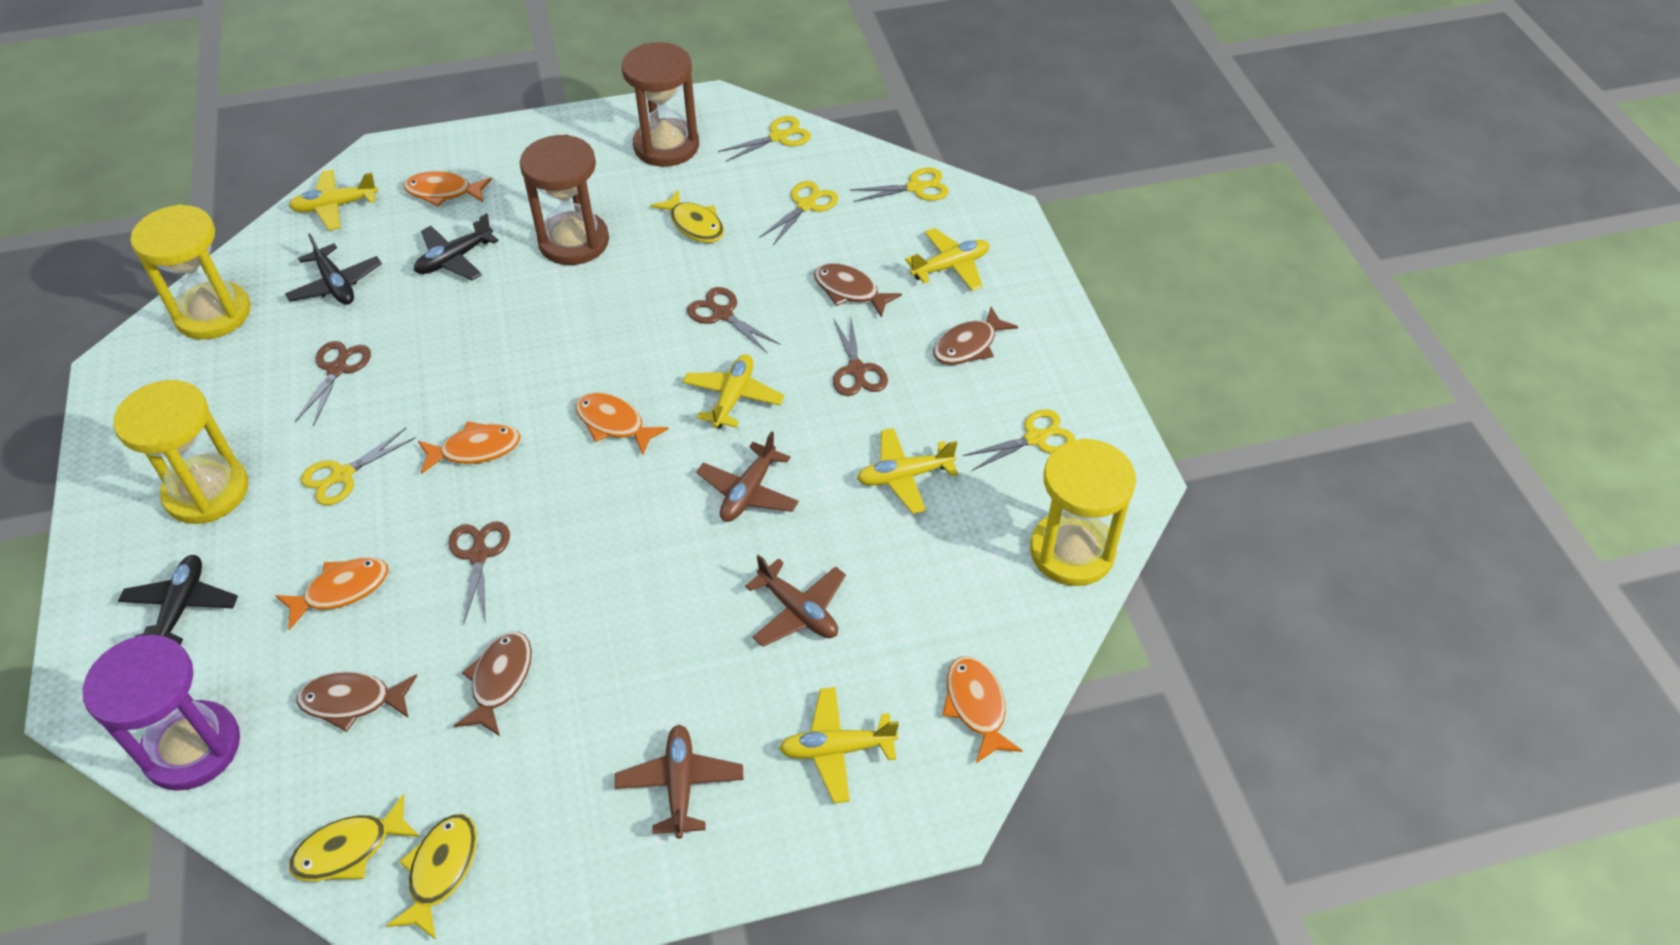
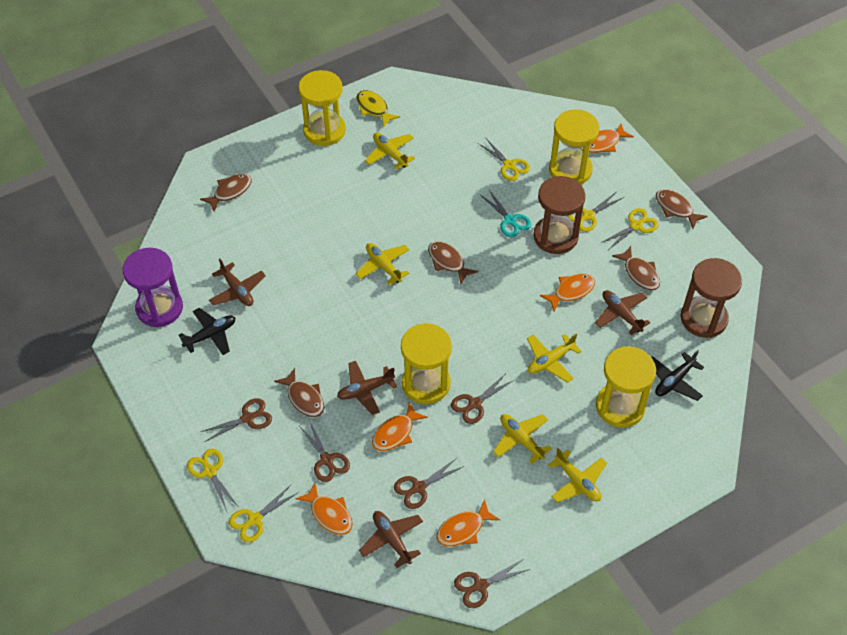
black plane: [118,555,238,645] [285,233,382,305] [414,213,499,280] = 3 -> [179,308,235,355] [652,350,704,401] = 2
brown fish: [296,671,417,732] [454,632,532,736] [814,263,902,318] [933,307,1018,365] = 4 -> [200,173,252,212] [274,368,324,417] [428,241,478,284] [612,246,660,290] [656,189,708,229] = 5
brown plane: [615,725,744,838] [696,431,799,522] [745,555,846,647] = 3 -> [209,259,266,306] [337,361,397,415] [359,511,423,568] [595,290,651,335] = 4
brown scissors: [295,341,371,426] [448,521,510,625] [687,287,780,353] [833,318,888,396] = 4 -> [201,398,272,442] [299,420,350,482] [394,458,464,509] [451,373,514,424] [454,559,530,608] = 5
turquoise scissors: none = 0 -> [481,190,531,237] = 1
yellow fish: [289,794,420,881] [386,814,477,940] [651,189,724,243] = 3 -> [356,90,400,127] = 1
yellow hourglass: [113,380,248,524] [130,204,251,340] [1030,438,1136,586] = 3 -> [298,70,346,146] [401,323,452,404] [549,109,599,184] [596,346,656,428] = 4

